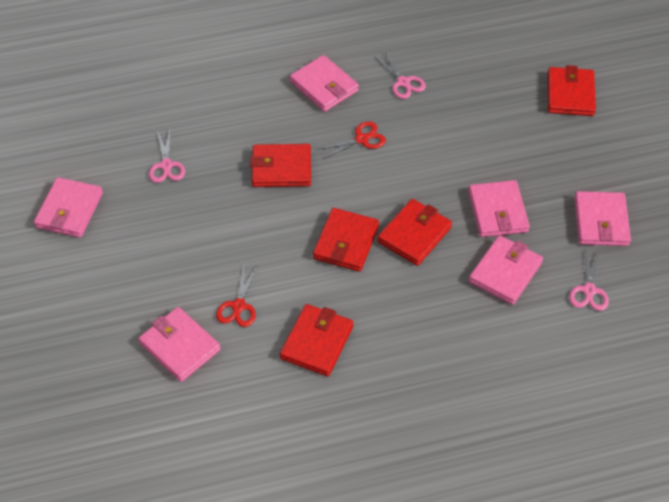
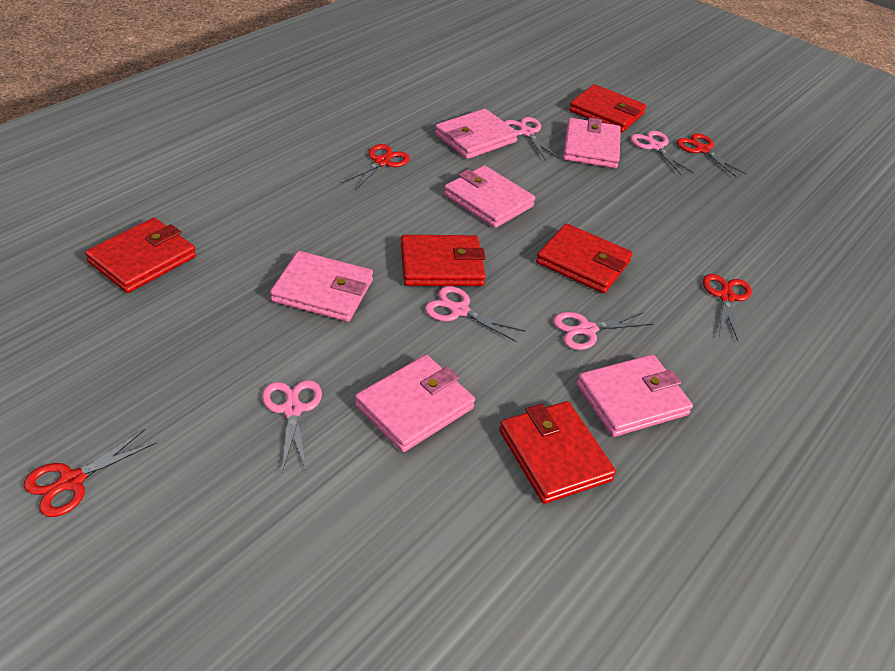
pink scissors: [149,131,185,183] [375,52,426,99] [569,249,609,311] = 3 -> [262,380,322,472] [425,286,525,342] [504,117,559,160] [553,312,653,350] [630,131,694,175] = 5
red scissors: [216,265,258,327] [317,122,386,159] = 2 -> [24,429,157,517] [342,144,410,190] [677,133,747,177] [703,274,752,341] = 4

